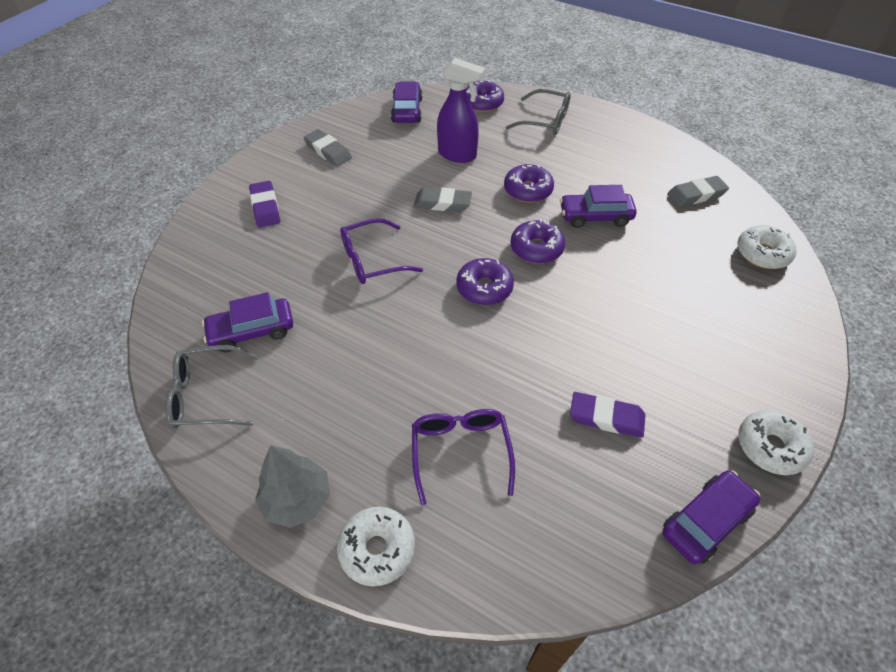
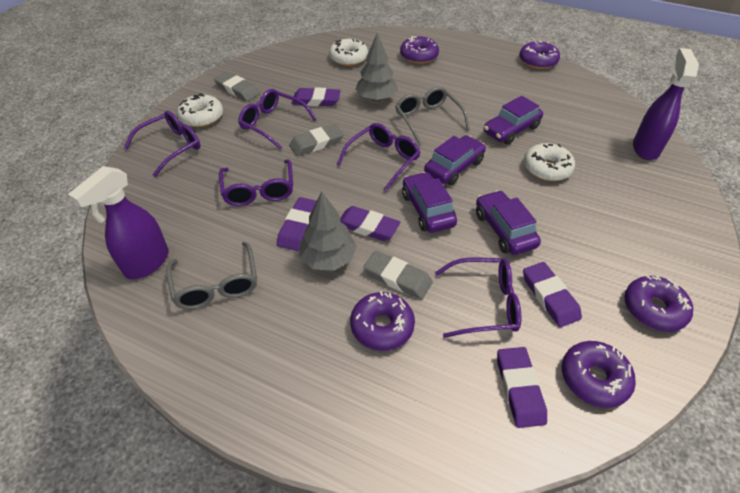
grey tree: [255,445,330,528] = 1 -> [299,192,357,271] [355,33,398,101] = 2
purple donut: [456,258,514,305] [466,80,504,112] [504,164,554,203] [511,219,565,264] = 4 -> [350,291,415,351] [400,36,439,64] [519,41,560,69] [562,341,636,408] [624,275,693,332] = 5
purple eraser: [249,181,280,228] [570,392,645,438] = 2 -> [277,197,317,251] [292,87,341,106] [340,206,400,241] [497,347,547,428] [523,262,582,327] = 5
purple glasses: [340,218,423,284] [412,409,515,505] = 2 -> [124,111,200,177] [219,159,293,206] [238,89,316,150] [337,123,421,191] [435,258,521,338] = 5
purple spray bottle: [437,58,486,163] = 1 -> [68,166,169,279] [633,48,699,160] = 2

